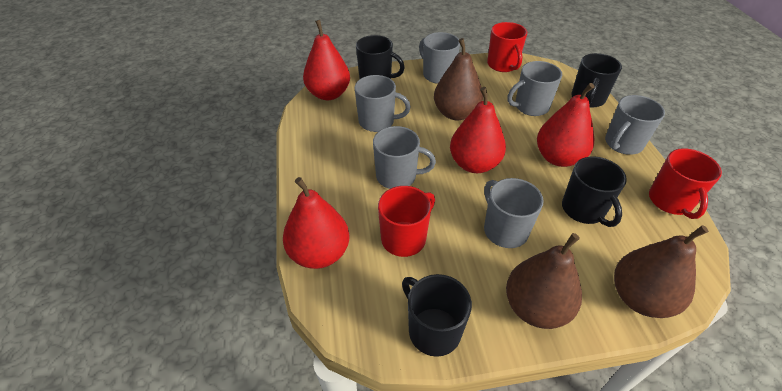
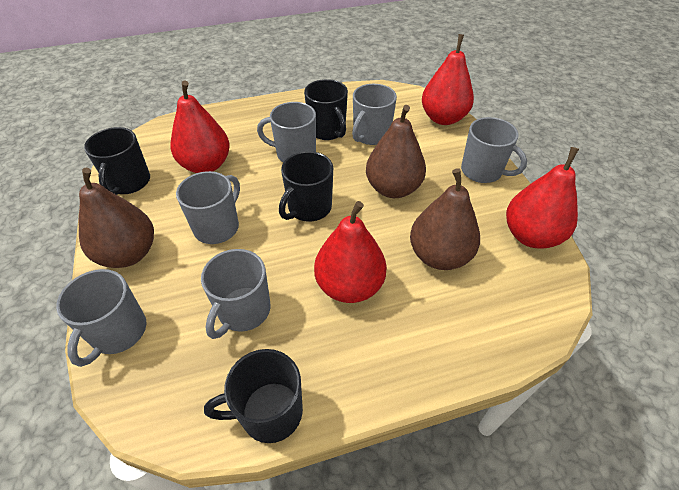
red mug: [378,186,435,257] [487,22,527,72] [649,148,722,219] = 3 -> none = 0

